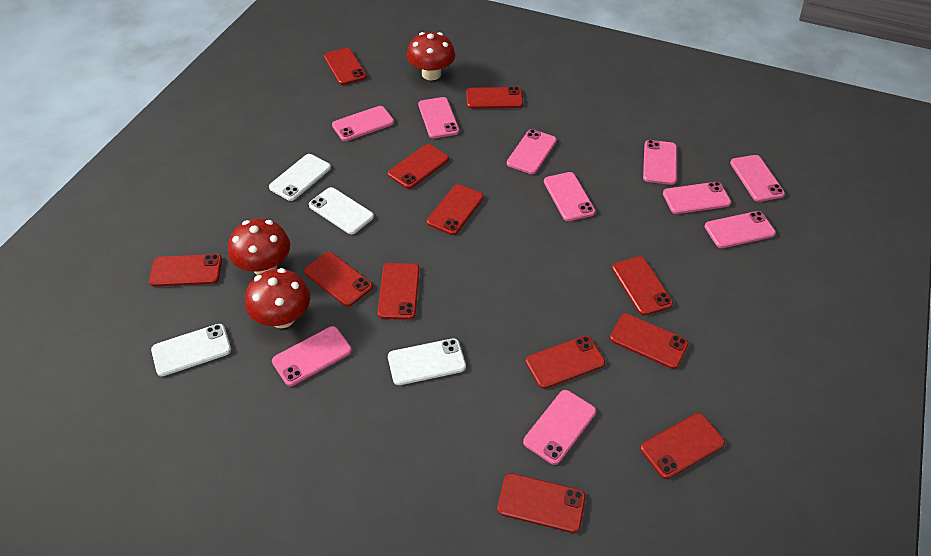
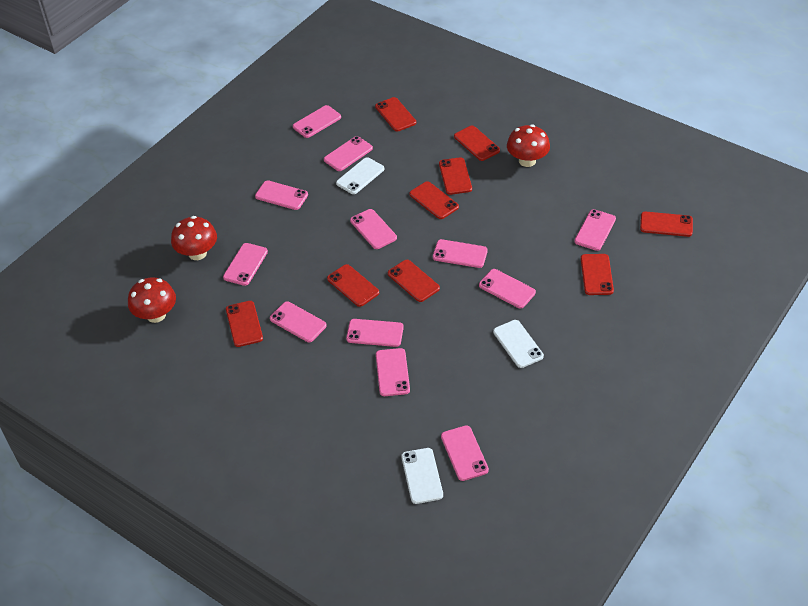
pink phone: [272,326,352,386] [332,106,394,141] [418,97,459,138] [507,129,557,174] [523,390,596,465] [544,172,595,221] [643,140,677,185] [663,182,731,214] [704,211,776,248] [730,155,785,202] = 10 -> [223,243,268,286] [255,180,308,210] [270,302,327,342] [293,105,341,138] [324,136,373,171] [346,319,404,347] [350,209,397,249] [376,348,410,396] [433,239,488,268] [441,425,489,481] [479,269,536,309] [574,209,616,251] = 12
red phone: [149,254,222,287] [304,252,373,307] [324,48,367,85] [378,263,419,320] [388,144,449,189] [427,184,484,235] [466,87,523,109] [497,473,586,533] [526,336,605,389] [610,313,689,369] [612,256,673,316] [640,413,725,479] = 12 -> [226,301,263,347] [327,264,379,307] [375,97,416,132] [388,260,440,302] [409,181,459,219] [439,157,472,195] [454,126,500,161] [581,254,614,295] [640,212,693,237] = 9
white phone: [151,324,231,376] [269,154,331,201] [309,187,374,234] [388,338,466,385] = 4 -> [336,157,384,194] [401,448,443,504] [493,320,544,368] = 3

